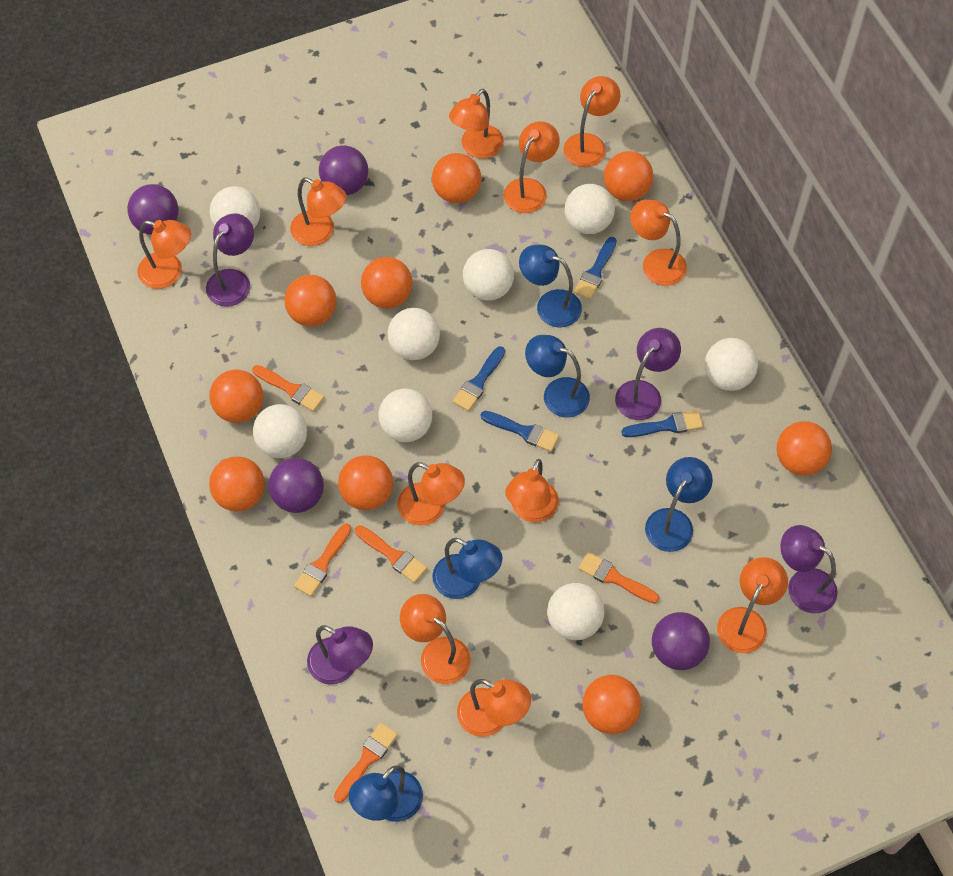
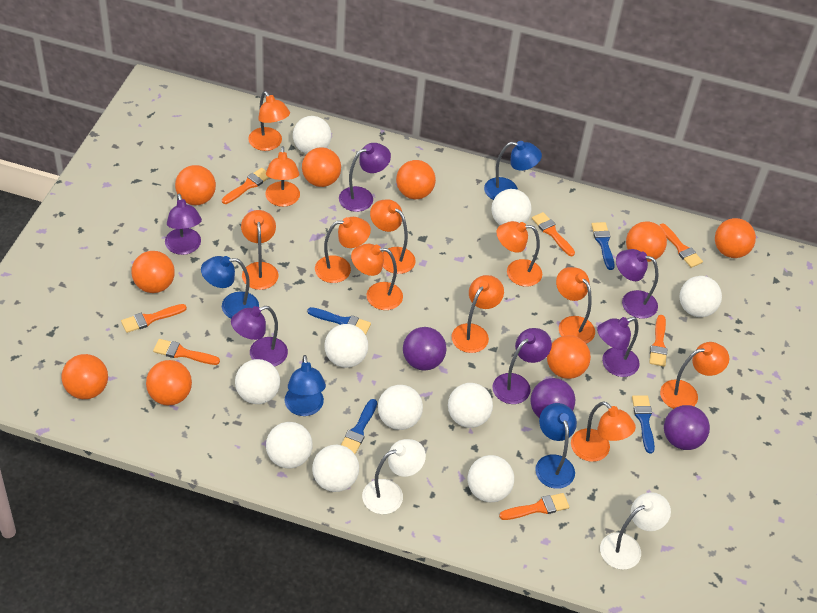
blue lamp: [349,765,423,822] [432,538,502,599] [519,245,582,328] [525,335,590,418] [645,457,713,552] = 5 -> [201,256,259,318] [285,355,326,416] [484,141,542,200] [535,403,577,489] = 4
orange brush: [252,365,324,412] [294,523,351,596] [334,723,398,803] [355,525,427,583] [578,552,659,604] = 5 -> [121,304,187,333] [153,339,220,365] [222,168,269,204] [499,493,569,520] [532,212,575,256] [649,315,667,367] [659,223,703,268] = 7
purple ball: [127,184,178,235] [268,458,324,513] [319,145,368,195] [652,612,710,670] = 4 -> [403,327,446,371] [531,378,575,418] [664,405,710,450] = 3
purple lamp: [206,213,254,307] [307,625,373,685] [615,328,681,420] [780,525,838,613] = 4 -> [165,194,202,255] [231,306,288,367] [339,143,391,212] [492,328,552,404] [597,317,640,377] [616,249,659,319] = 6
white ball: [210,186,260,229] [253,404,307,458] [378,389,432,442] [388,308,440,360] [463,249,514,301] [547,583,604,640] [565,184,615,234] [705,338,758,391] = 8 -> [235,359,280,404] [266,422,312,468] [293,116,331,154] [312,445,359,492] [324,324,368,368] [378,385,423,430] [448,383,493,428] [468,455,514,502] [491,189,532,225] [680,276,722,317] = 10
white lamp: none = 0 -> [362,439,426,514] [600,492,671,570] = 2

